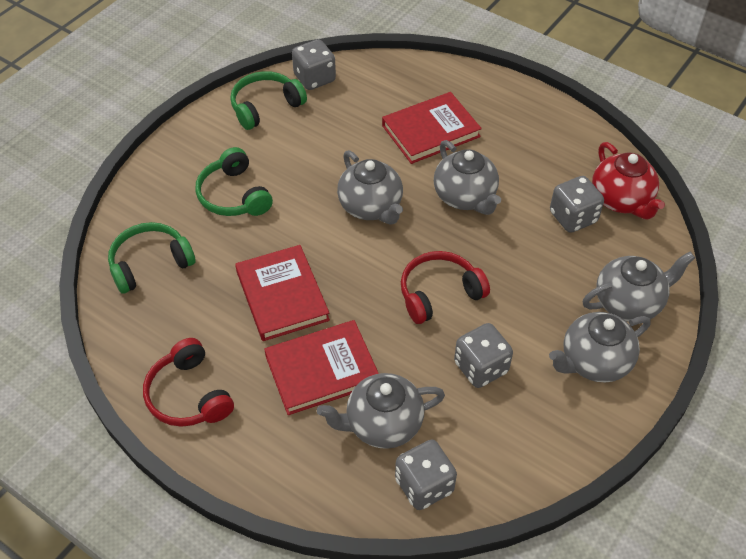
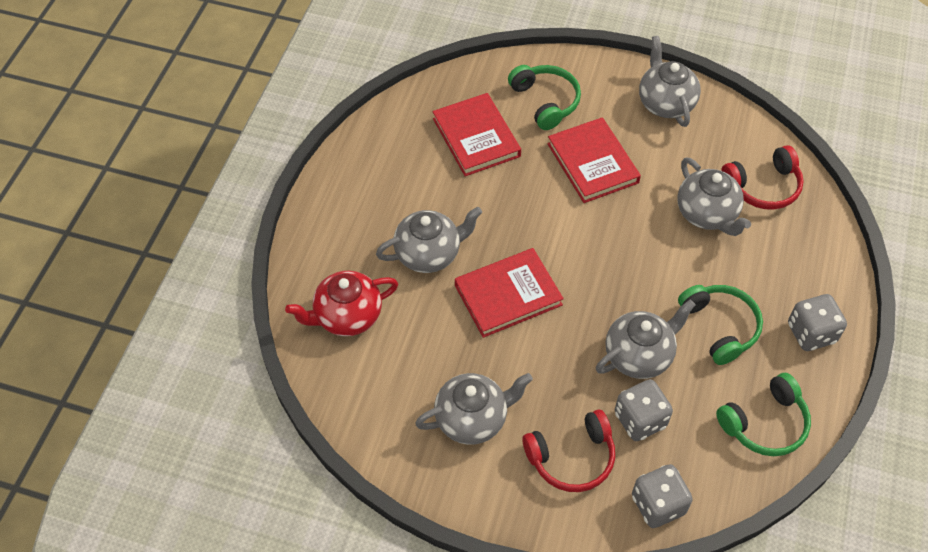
grey dice: [292,39,336,90] [395,440,457,510] [454,323,513,388] [550,176,604,233] = 4 -> [615,379,673,441] [632,464,693,528] [788,294,847,351] = 3

